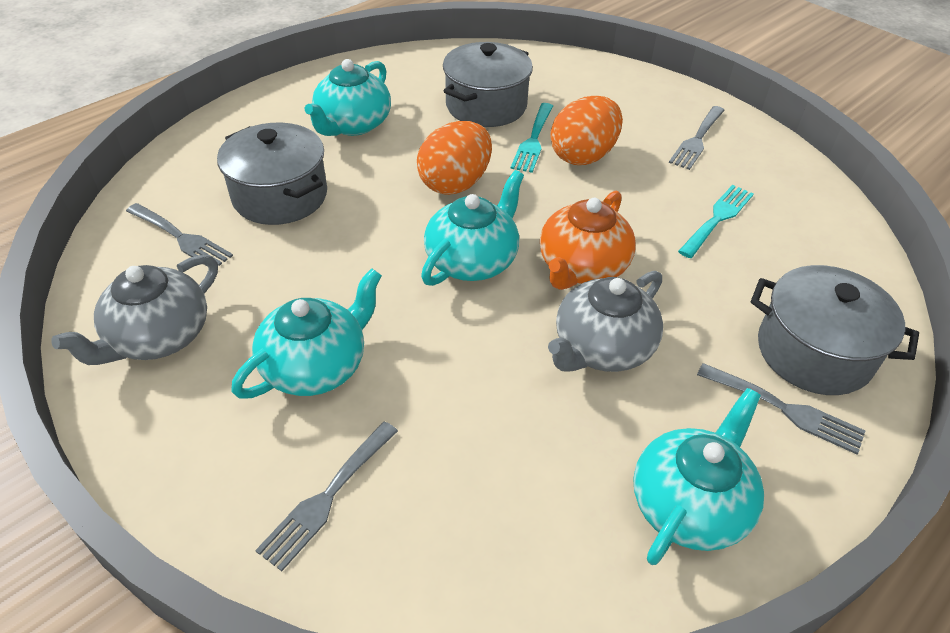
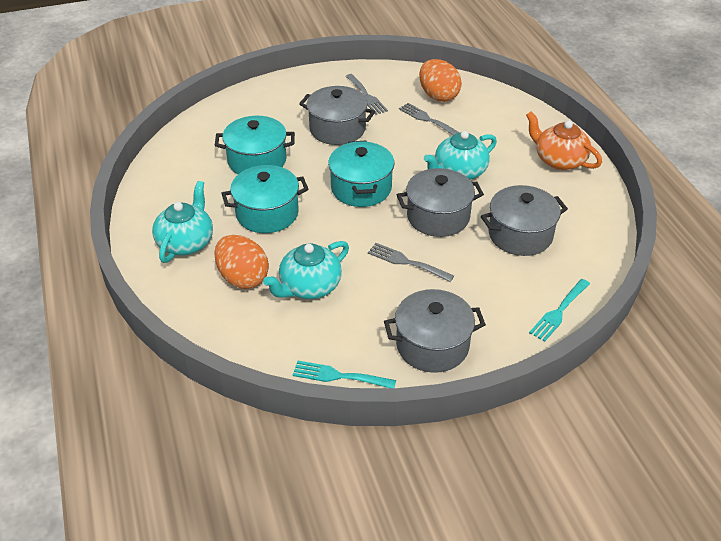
grey fork: [126,203,233,267] [255,421,398,571] [669,106,725,170] [697,363,865,454] = 4 -> [346,74,388,115] [368,243,454,282] [399,103,460,135] = 3
grey pot: [217,123,327,225] [443,42,533,127] [751,265,919,395] = 3 -> [299,86,375,145] [384,289,486,373] [397,168,484,237] [481,185,568,256] = 4
grey teapot: [51,255,218,365] [548,271,663,372] = 2 -> none = 0
turquoise pot: none = 0 -> [215,116,295,174] [221,165,309,233] [328,141,395,207] = 3
turquoise teapot: [231,268,382,399] [305,59,391,136] [421,170,524,286] [633,388,764,565] = 4 -> [152,181,213,263] [263,241,349,299] [424,131,497,180] = 3

